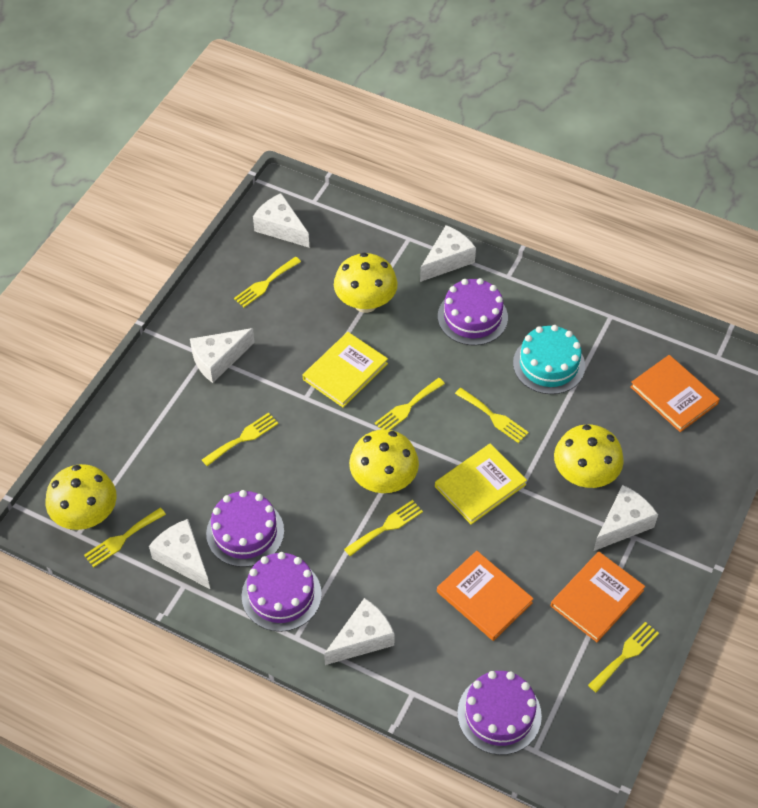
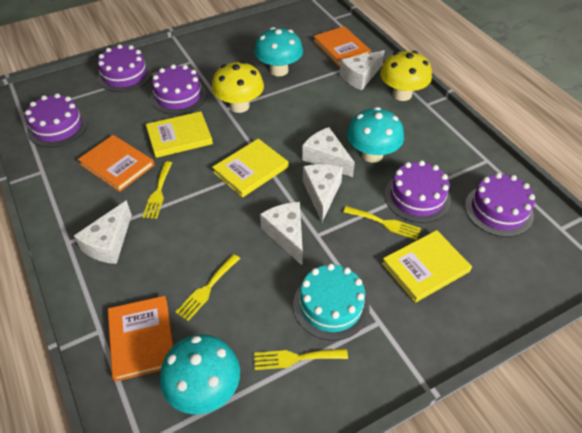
purple cake: [206,490,284,567] [242,552,322,632] [438,278,508,345] [457,671,542,755] = 4 -> [25,93,88,147] [97,44,152,92] [151,64,207,114] [385,160,451,223] [465,173,535,237] = 5
turquoise mushroom: none = 0 -> [160,334,240,414] [254,27,303,76] [347,107,404,163] = 3
white cheese: [149,519,210,589] [190,328,255,383] [253,193,309,247] [324,598,395,665] [420,225,476,282] [594,485,658,551] = 6 -> [74,200,132,264] [260,202,303,265] [302,127,355,177] [303,164,343,222] [339,50,385,90] = 5
yellow book: [303,332,388,408] [435,443,527,525] = 2 -> [146,111,213,158] [212,139,288,198] [382,230,472,303] = 3
yellow fork: [84,508,166,567] [202,413,278,466] [234,257,301,307] [344,500,423,556] [375,378,445,430] [455,388,529,443] [588,622,659,693] = 7 -> [142,161,172,219] [175,254,240,321] [254,349,348,370] [343,206,421,240] = 4
yellow mushroom: [46,464,117,530] [334,253,398,313] [349,429,419,493] [554,424,624,488] = 4 -> [212,61,264,113] [380,51,432,101] = 2

